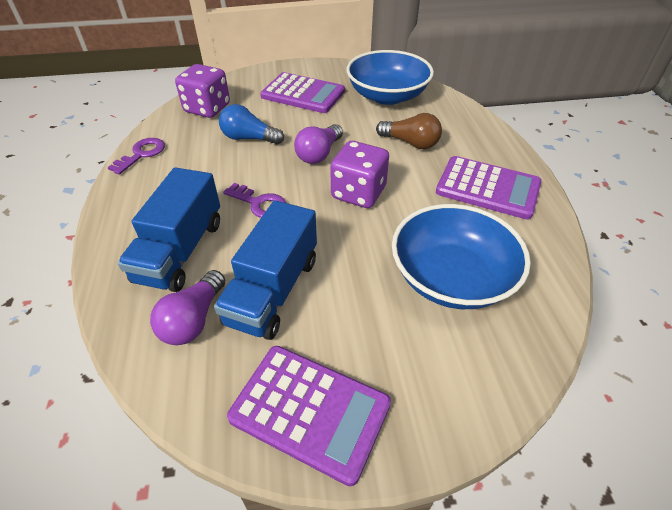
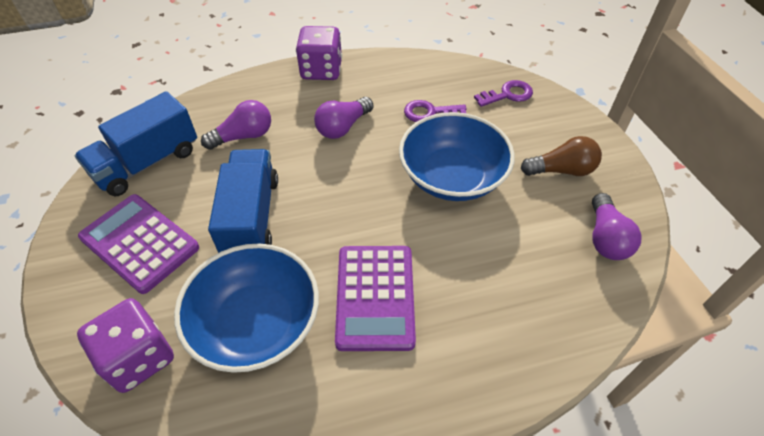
blue light bulb: [219,104,284,145] = 1 -> none = 0
purple calculator: [227,346,391,486] [260,72,345,113] [436,156,541,220] = 3 -> [78,194,199,294] [335,246,416,351] = 2
purple light bulb: [150,270,225,345] [294,124,343,164] = 2 -> [201,100,271,150] [314,97,373,139] [592,193,641,260] = 3

